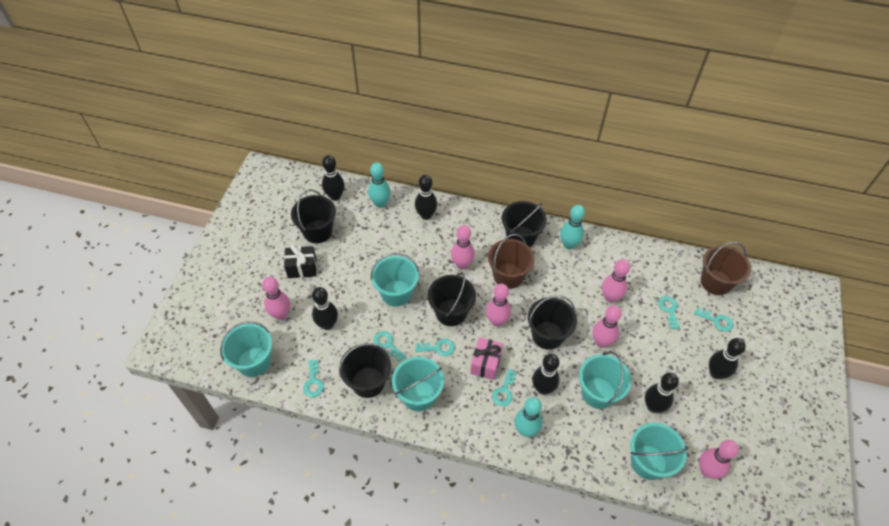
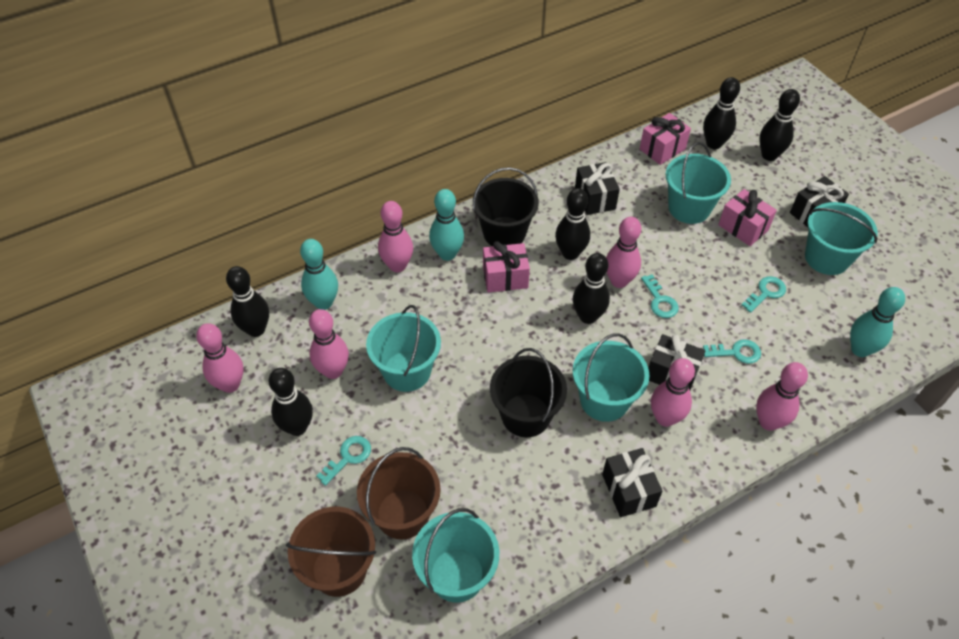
black bucket: [291,189,336,243] [339,343,391,398] [428,272,476,326] [502,201,547,247] [528,295,577,350] = 5 -> [473,167,539,246] [490,348,567,437] = 2
black gift: [284,245,317,278] = 1 -> [575,162,620,215] [602,448,662,517] [648,334,705,390] [790,176,849,227] = 4
pink gift: [470,337,503,380] = 1 -> [483,241,530,293] [640,113,691,165] [718,189,777,246] = 3
turquoise key: [303,360,324,397] [374,331,406,362] [415,339,455,356] [492,369,517,406] [659,296,680,329] [694,307,733,332] = 6 -> [316,436,371,486] [641,274,679,318] [703,339,761,364] [741,276,786,313] = 4

